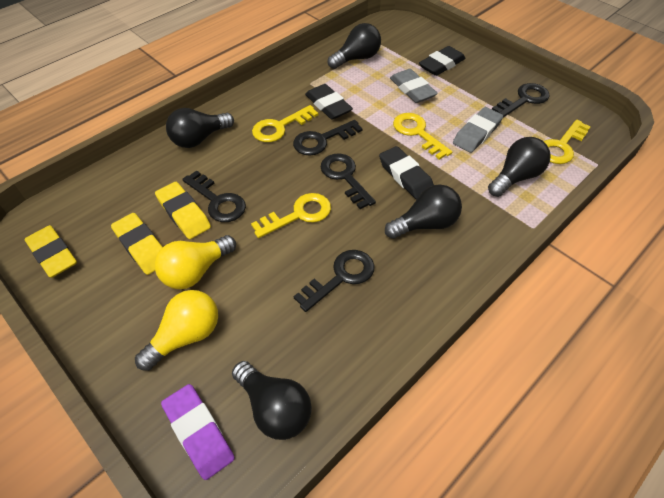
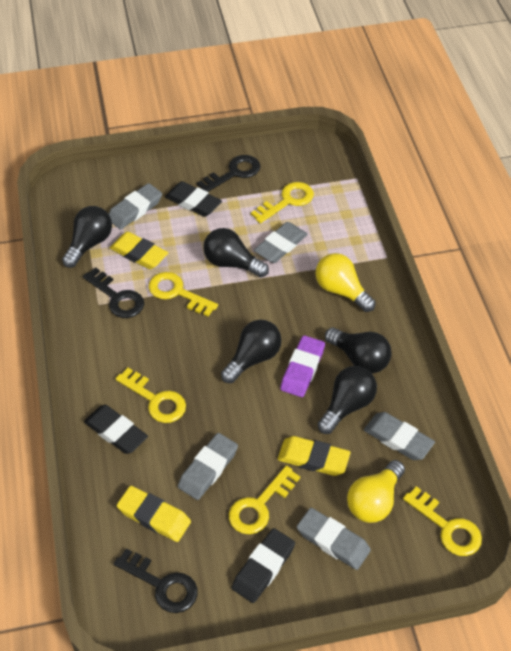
black key: [182,170,246,222] [293,120,362,156] [293,250,375,312] [321,154,376,209] [492,83,550,118] = 5 -> [83,267,144,318] [114,548,198,613] [197,155,260,192] = 3
grey eraser: [390,69,438,103] [453,107,503,153] = 2 -> [109,183,162,230] [178,433,238,500] [254,222,308,263] [297,508,371,570] [364,412,435,460] = 5
yellow key: [251,193,331,238] [252,105,319,142] [393,113,452,160] [544,120,591,164] = 4 -> [115,368,186,423] [149,272,218,316] [229,465,300,534] [251,182,314,224] [403,486,482,556] = 5

